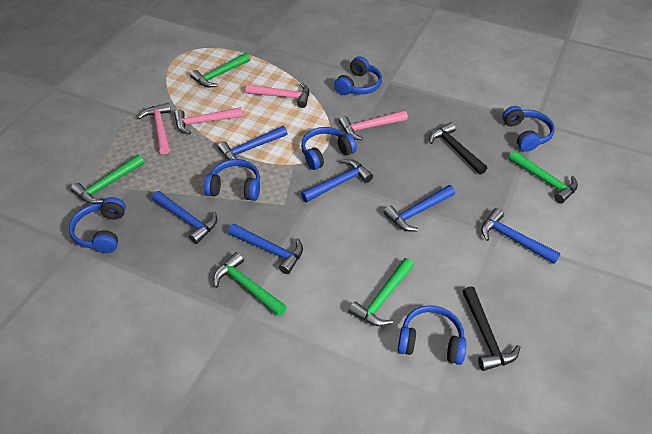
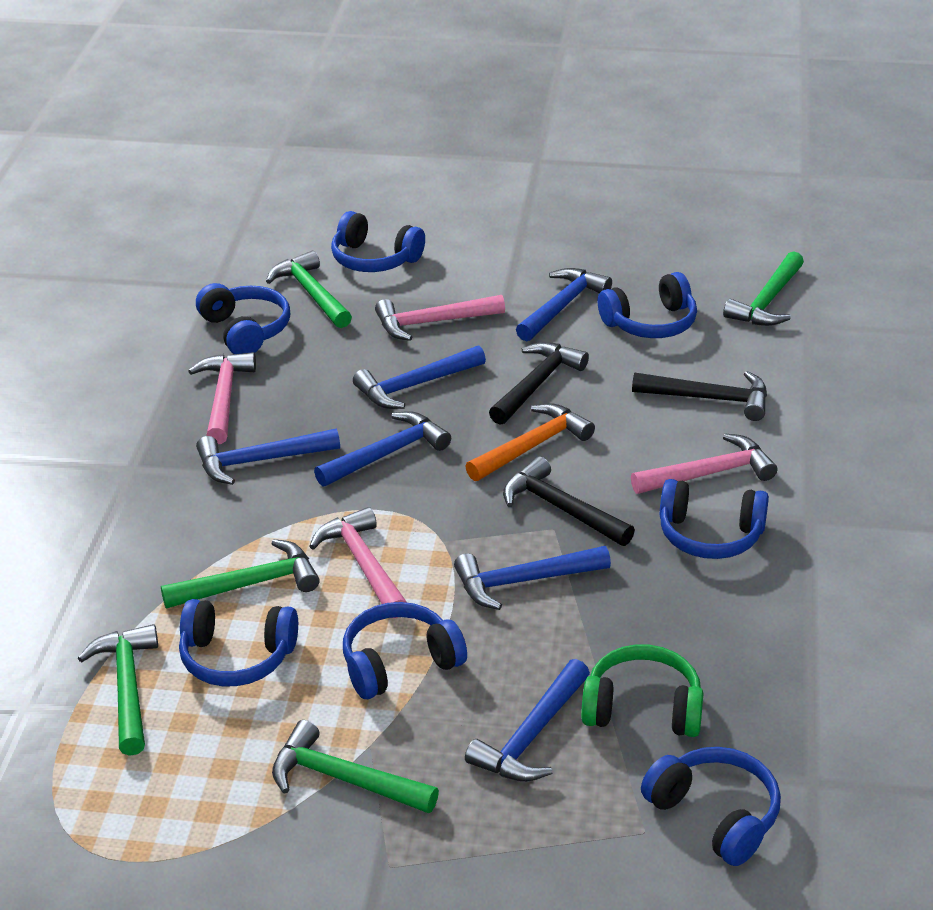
black hammer: [429,122,487,175] [462,286,520,371] = 2 -> [489,342,589,425] [503,456,635,546] [632,371,767,421] = 3
blue headphones: [69,197,126,253] [204,159,260,201] [301,127,357,170] [334,56,382,95] [398,305,467,365] [502,106,555,152] = 6 -> [179,599,298,686] [196,283,290,354] [331,211,425,272] [343,602,467,699] [598,272,697,338] [641,747,781,866] [660,479,769,559] = 7
green headphones: none = 0 -> [581,644,704,737] = 1
orange hammer: none = 0 -> [465,403,595,481] = 1

